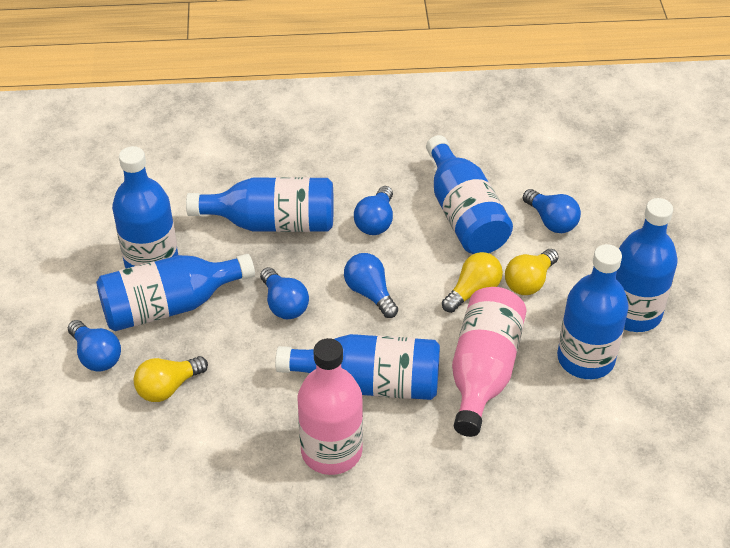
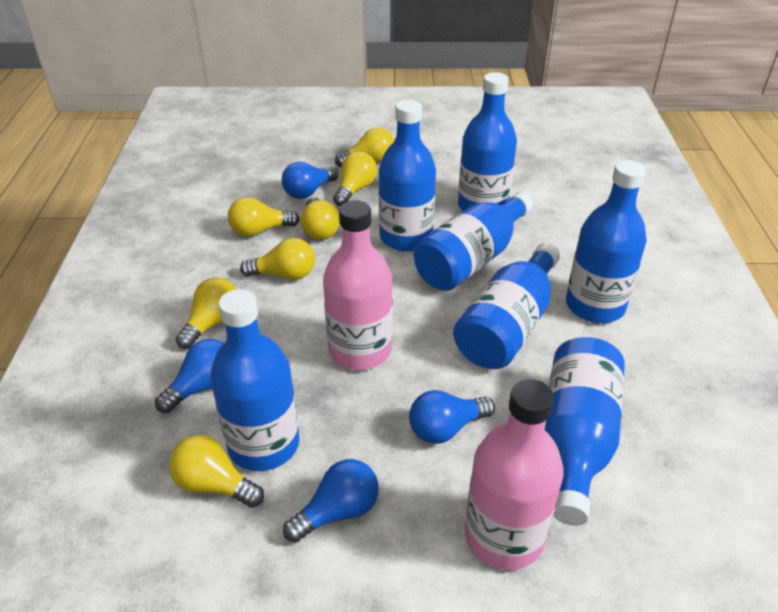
blue light bulb: [68,320,121,372] [260,267,309,319] [344,253,398,318] [354,186,393,235] [523,189,581,233] = 5 -> [155,339,224,413] [282,162,338,199] [283,459,379,543] [409,390,495,444] = 4
yellow light bulb: [134,356,208,402] [442,252,503,313] [505,249,559,295] = 3 -> [169,435,264,508] [176,277,236,349] [228,197,300,237] [240,238,315,280] [301,197,340,240] [333,151,377,206] [335,127,394,167] = 7

